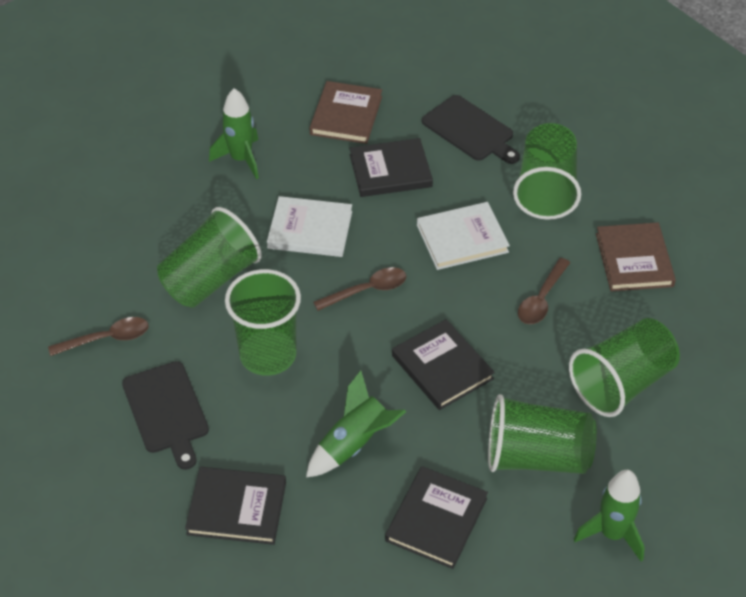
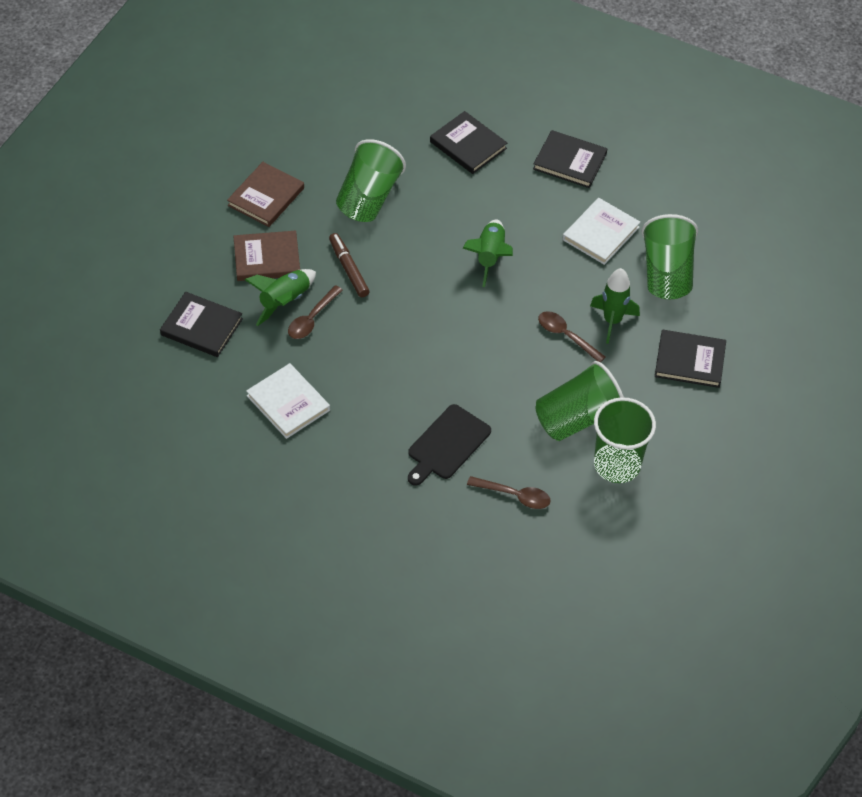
black cutting board: [122,361,209,470] [422,95,520,164] = 2 -> [408,404,491,486] = 1
brown marker: none = 0 -> [329,233,370,297] = 1
green cup: [157,207,262,308] [225,269,301,376] [488,394,597,474] [513,123,581,220] [569,318,680,417] = 5 -> [336,139,406,222] [536,361,624,441] [594,397,656,483] [641,214,698,299] = 4

